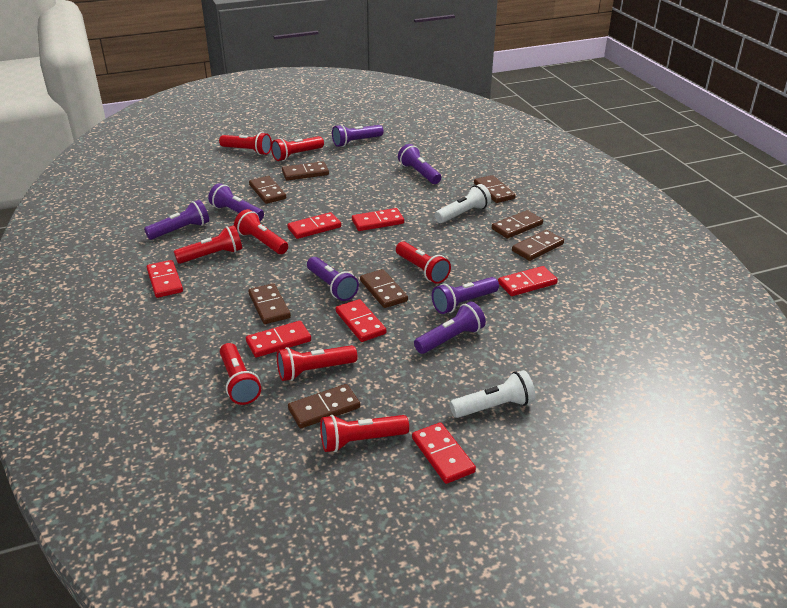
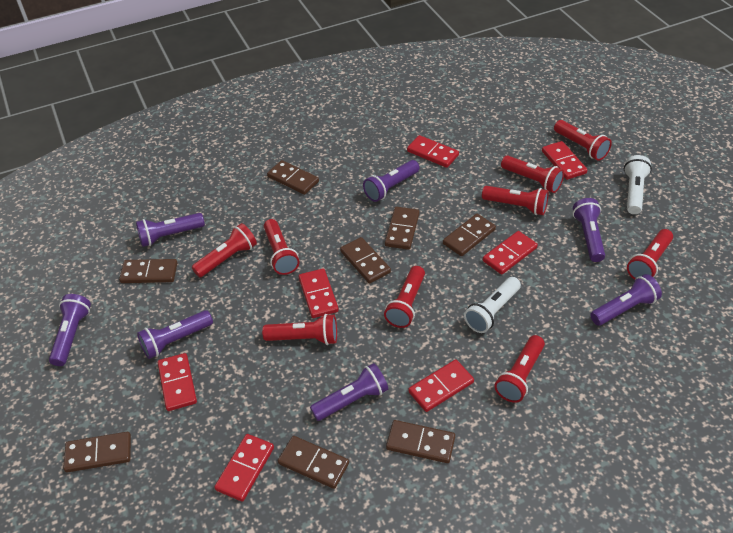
red flashlight: [174,225,242,264] [219,132,272,155] [220,343,261,405] [234,209,288,254] [271,136,324,161] [277,345,357,381] [320,415,409,452] [396,242,451,284] = 8 -> [192,223,257,277] [262,314,337,345] [264,219,299,275] [384,266,425,328] [482,186,549,215] [494,335,545,403] [501,156,564,193] [554,120,612,161] [627,229,673,280] = 9

